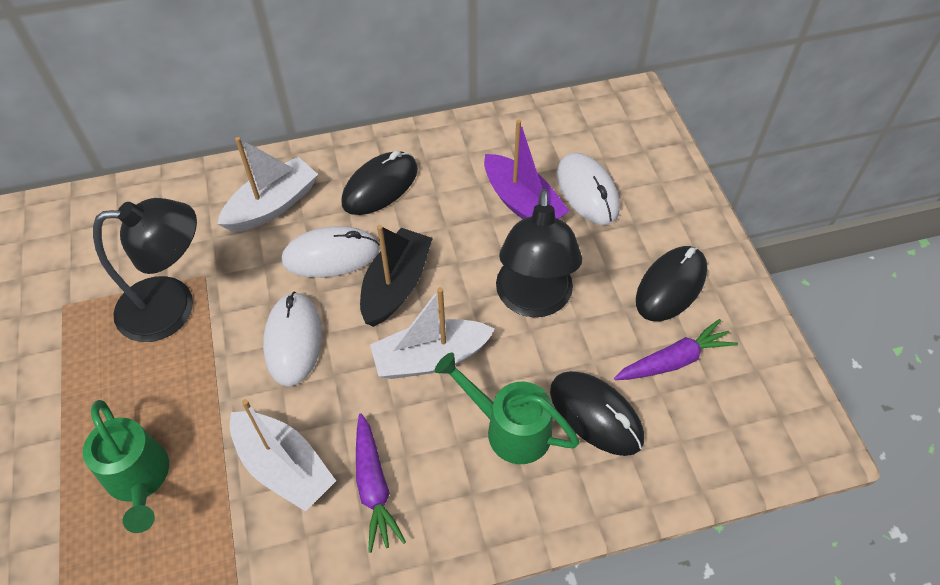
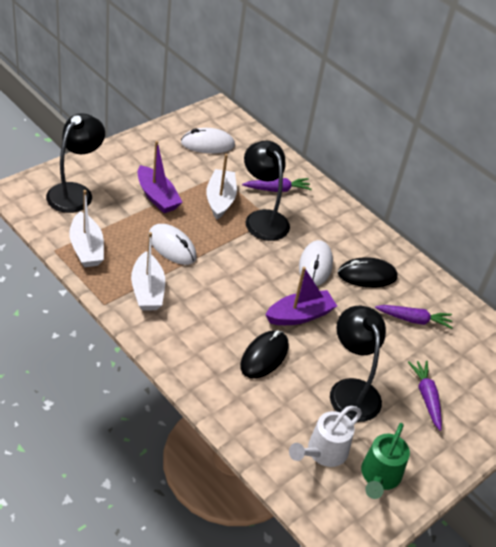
black boat: [360,225,433,327] = 1 -> none = 0
black lamp: [93,198,197,342] [496,189,582,317] = 2 -> [46,113,105,213] [244,140,290,241] [330,306,386,422] = 3
black mouse: [341,151,418,215] [550,371,644,456] [636,246,707,321] = 3 -> [240,330,289,378] [338,257,398,288] = 2
green watering can: [83,400,169,533] [434,352,580,464] = 2 -> [361,423,410,499] = 1
purple boat: [484,119,569,219] = 1 -> [138,141,182,213] [266,267,337,325] = 2
purple carrot: [356,414,406,553] [614,319,738,380] = 2 -> [242,178,312,192] [375,305,453,329] [408,360,442,431] = 3
white watering can: none = 0 -> [289,406,362,467] = 1

